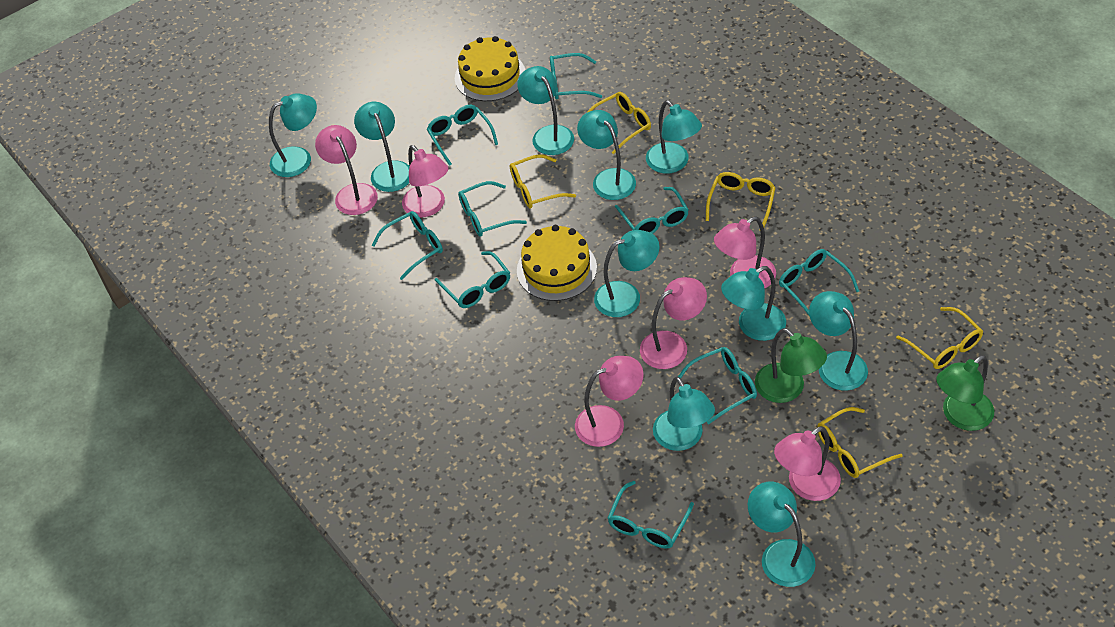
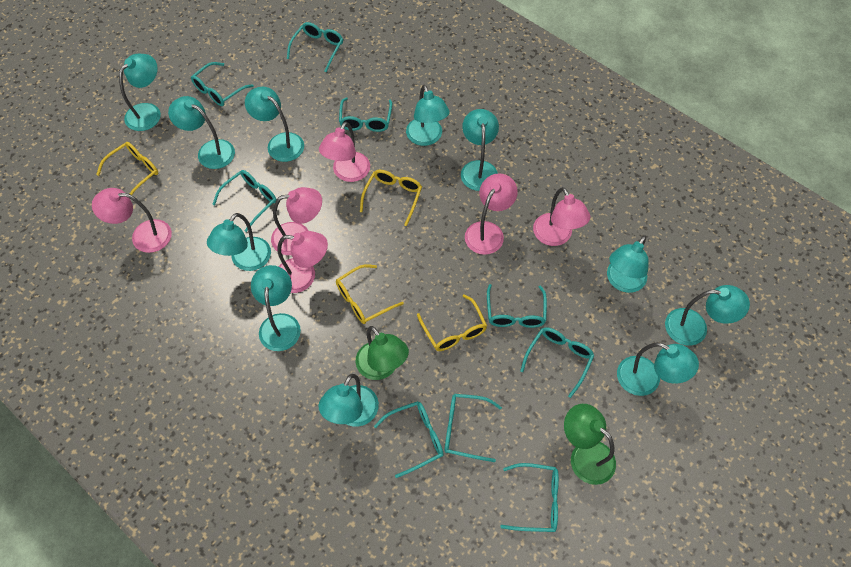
turquoise lamp: [269,94,317,177] [354,102,409,192] [517,66,574,155] [577,110,636,200] [594,230,660,317] [646,100,702,174] [653,377,715,451] [721,266,786,341] [748,482,816,587] [809,291,868,391] = 10 -> [119,54,161,131] [168,96,235,169] [207,213,271,271] [245,87,304,162] [251,265,301,351] [318,374,379,427] [406,85,450,146] [461,109,499,191] [607,235,649,293] [617,342,699,396] [665,285,750,346] = 11
yellow cake: [455,36,525,101] [517,225,597,301] = 2 -> none = 0
yellow glasses: [510,154,576,208] [588,92,651,154] [706,172,776,231] [817,407,903,478] [896,307,983,369] = 5 -> [96,142,159,195] [336,264,404,324] [360,170,422,226] [417,294,487,351] = 4

